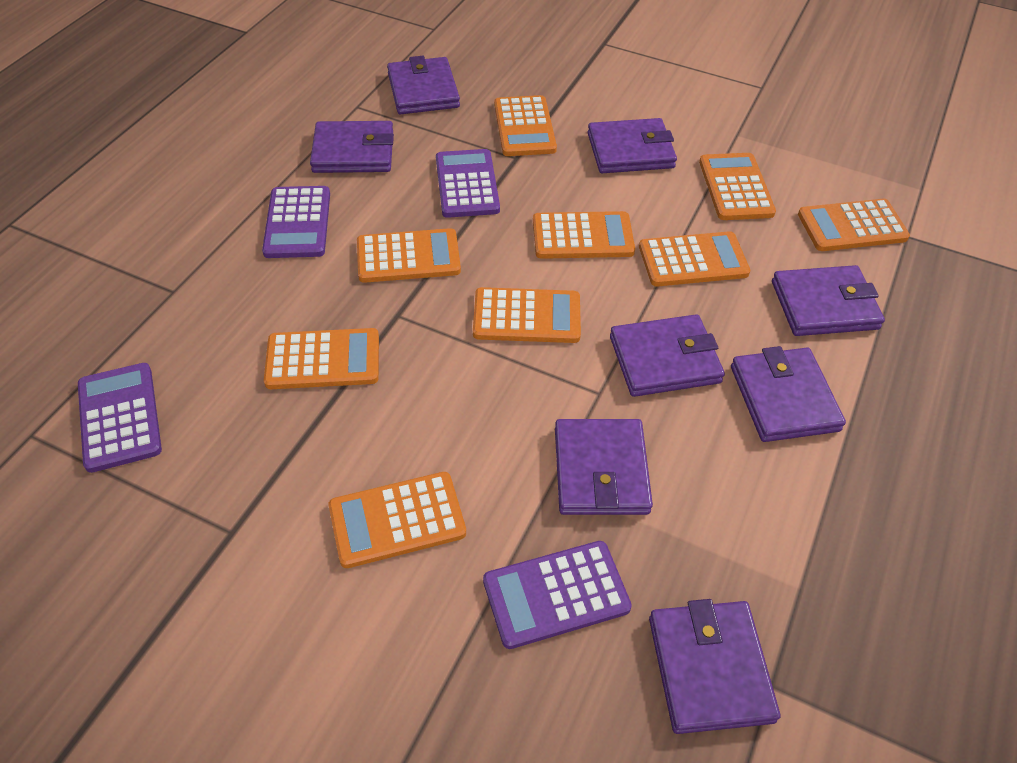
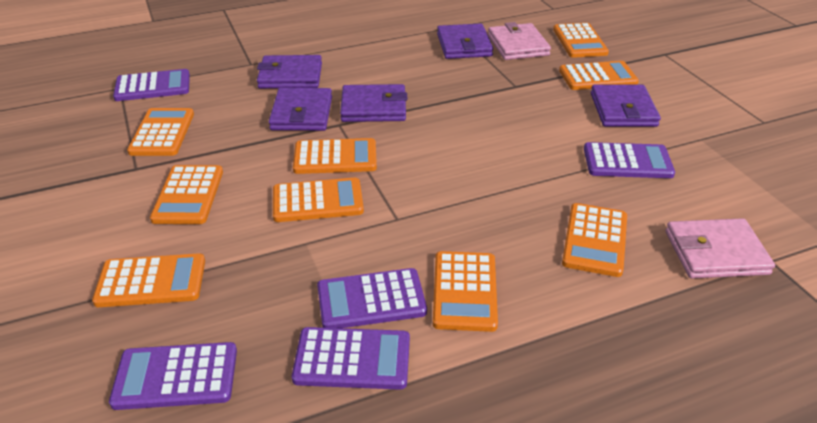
pink wallet: none = 0 -> [488,22,551,60] [665,218,775,279] = 2
purple calculator: [78,363,162,473] [262,186,330,258] [436,149,500,218] [483,541,632,649] = 4 -> [109,342,237,410] [113,69,190,101] [292,327,410,390] [317,268,427,328] [584,142,675,178] = 5
purple wallet: [310,121,394,173] [387,56,460,115] [555,419,653,515] [588,118,677,173] [610,314,725,397] [649,599,780,734] [731,346,846,442] [772,265,885,336] = 8 -> [257,55,322,89] [269,88,332,131] [340,84,407,122] [437,23,493,59] [591,85,661,127] = 5

